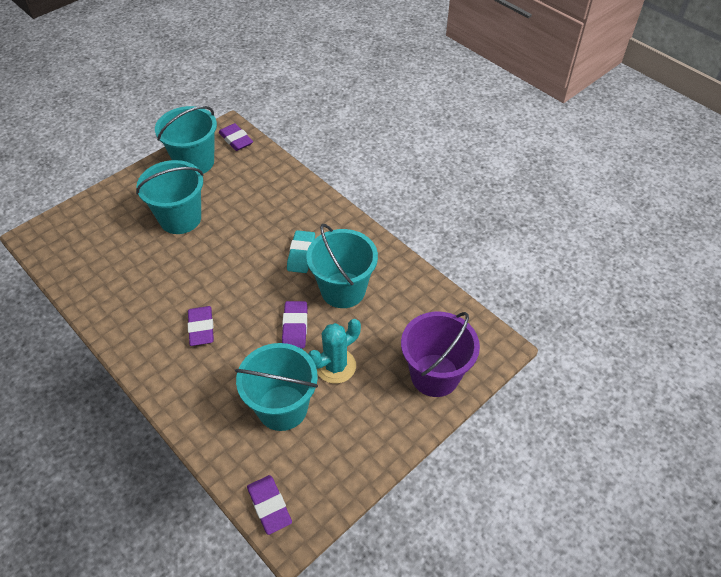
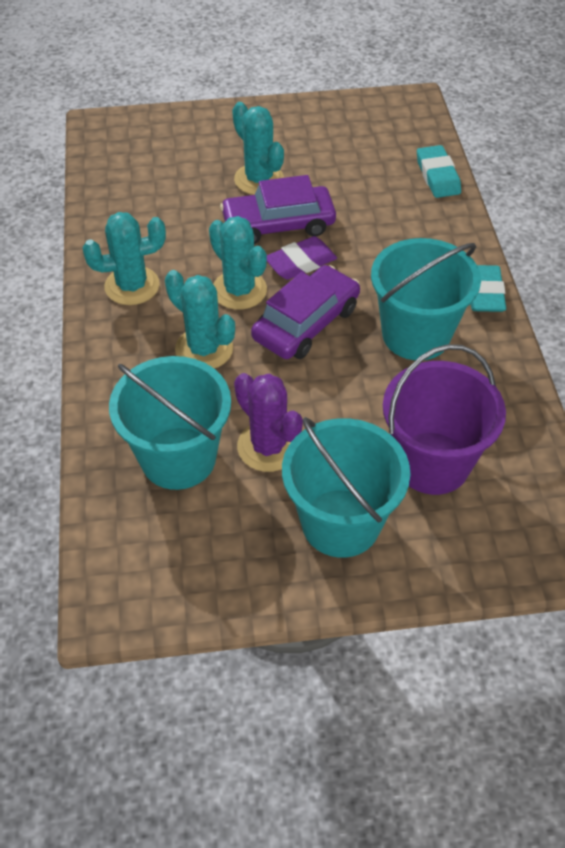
purple cactus: none = 0 -> [234,373,303,472] = 1
purple car: none = 0 -> [220,175,336,244] [251,265,360,359] = 2
purple eraser: [188,306,214,346] [219,123,253,151] [247,475,292,535] [282,301,307,348] = 4 -> [267,236,337,280] = 1
turquoise bucket: [136,160,204,234] [155,106,217,174] [235,343,318,431] [306,224,378,308] = 4 -> [109,356,231,490] [282,417,411,558] [371,238,481,360] = 3
turquoise cactus: [308,319,361,384] = 1 -> [83,212,166,305] [165,270,235,369] [209,216,267,310] [232,102,284,195] = 4
turquoise eraser: [287,230,315,273] = 1 -> [417,145,461,198] [471,265,506,312] = 2

